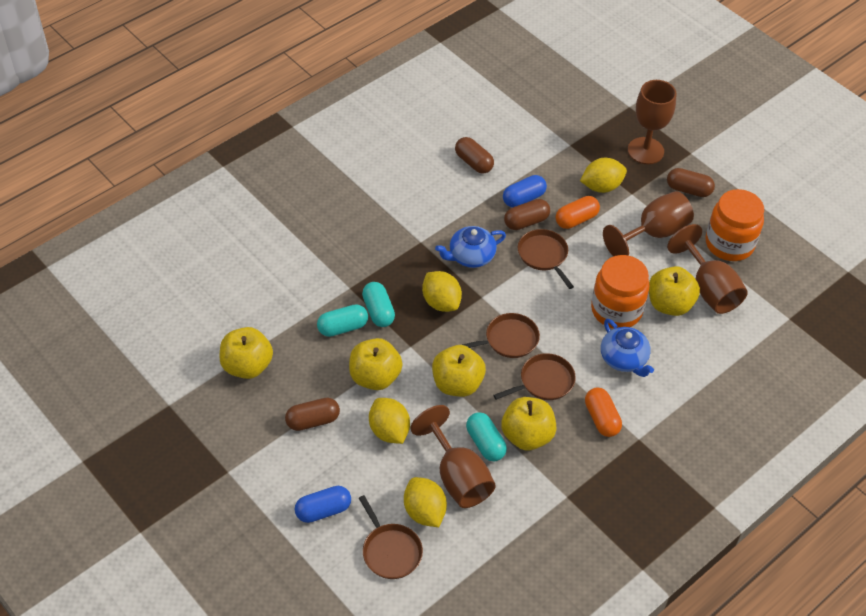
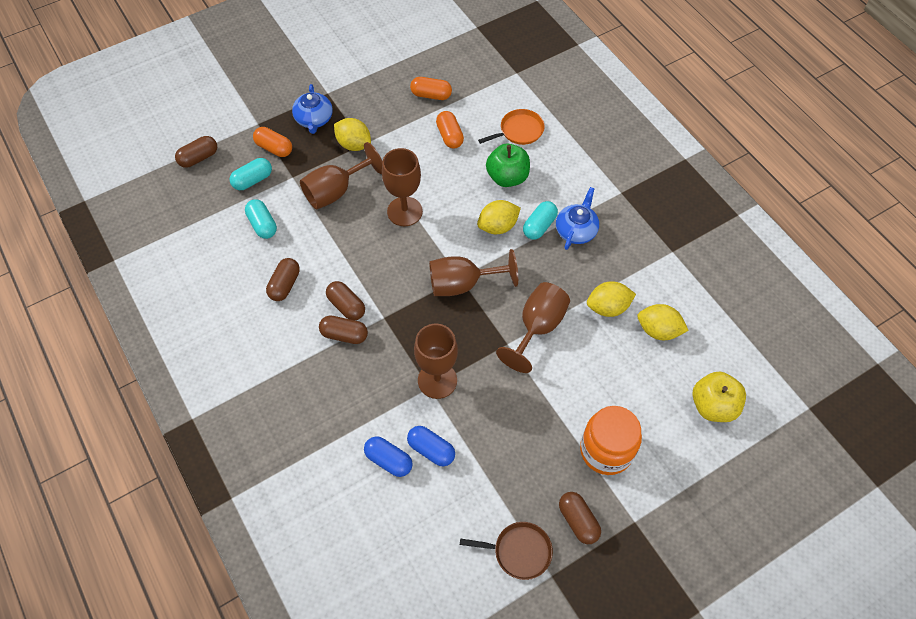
brown capsule: [285,398,340,431] [455,137,494,174] [504,199,550,230] [667,168,715,197] = 4 -> [175,136,217,168] [266,258,300,301] [319,316,368,344] [326,281,365,320] [559,492,601,544] = 5
brown goblet: [411,405,496,508] [603,191,694,257] [628,80,677,164] [667,224,748,314] = 4 -> [300,142,383,210] [382,148,423,226] [414,323,458,399] [429,249,518,296] [496,282,570,373] = 5
brown pan: [359,495,423,579] [462,313,540,358] [493,353,576,400] [518,229,574,289] = 4 -> [460,522,553,580] = 1
green apple: none = 0 -> [486,144,530,187] = 1
orange capsule: [555,196,600,229] [585,387,622,437] = 2 -> [253,127,292,157] [410,77,452,100] [436,111,464,149] = 3
orange jar: [591,255,650,329] [705,189,764,261] = 2 -> [580,406,642,475] = 1
orange pan: none = 0 -> [478,109,545,145] = 1
yellow apple: [219,327,273,379] [349,338,403,390] [432,345,486,397] [501,397,556,450] [649,266,700,316] = 5 -> [693,372,746,422] = 1

